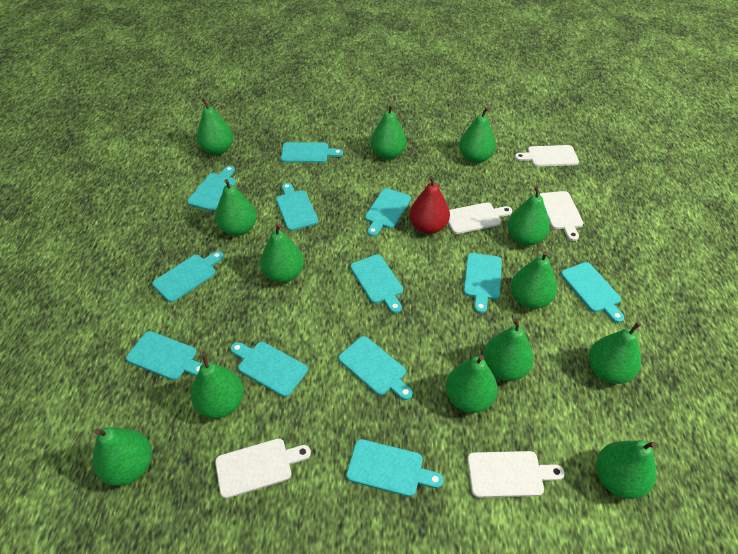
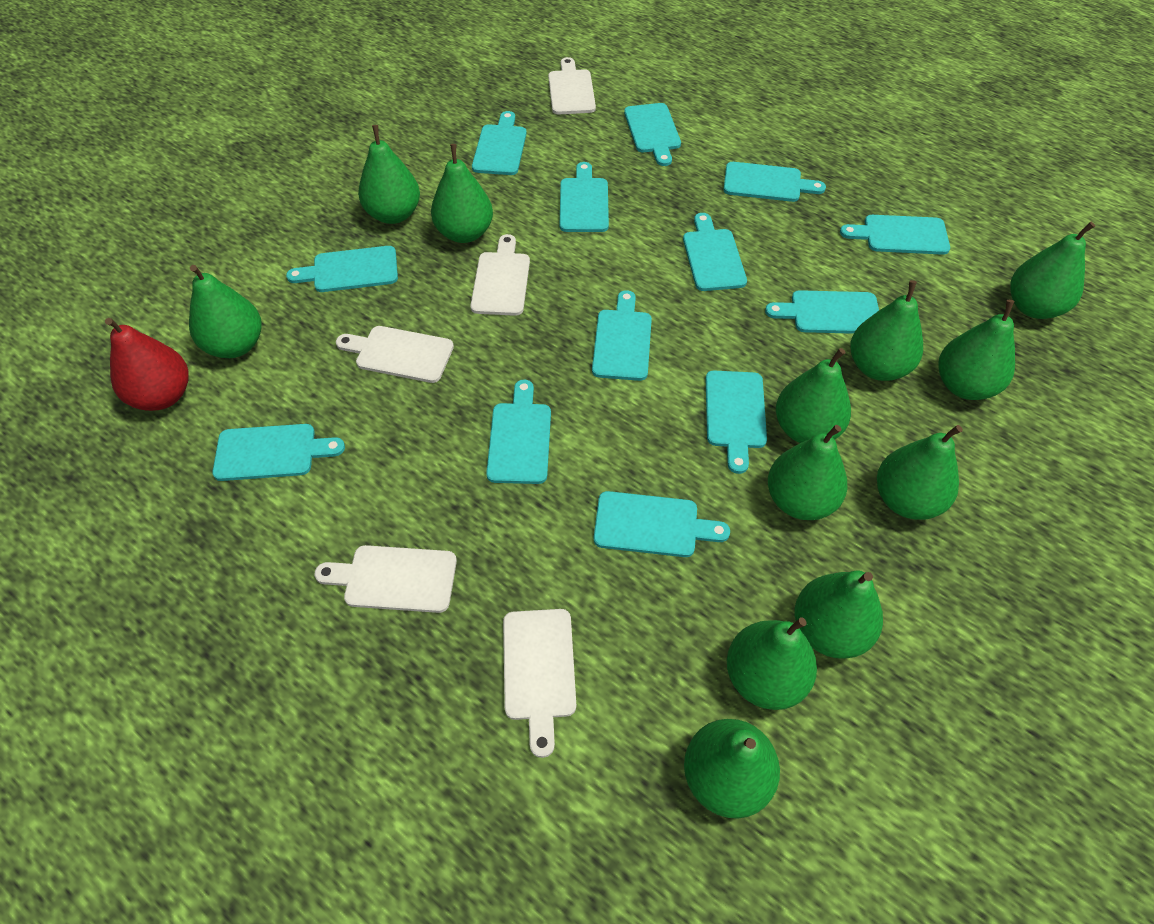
green pear: [93,427,152,486] [191,354,244,418] [197,98,233,155] [215,179,257,236] [260,224,304,283] [371,104,406,160] [446,355,498,413] [459,107,496,163] [483,318,534,381] [508,186,550,246] [511,251,557,309] [588,322,641,384] [596,440,657,499] = 13 -> [189,265,262,358] [358,125,420,224] [431,144,493,243] [684,719,780,819] [727,617,817,710] [768,425,847,520] [776,348,851,443] [795,570,883,659] [850,280,923,381] [877,425,963,520] [938,300,1015,400] [1010,222,1095,319] = 12
turquoise cutting board: [126,331,202,380] [152,251,224,302] [187,166,236,211] [230,342,308,397] [276,183,318,231] [281,142,343,163] [338,336,413,400] [346,439,443,497] [350,254,403,313] [365,188,411,236] [464,253,502,313] [561,262,624,323] = 12 -> [212,424,345,481] [286,246,398,292] [472,111,527,175] [486,380,551,484] [560,162,609,232] [592,290,652,381] [594,491,730,557] [624,103,681,166] [683,213,747,291] [706,371,767,474] [723,162,826,202] [765,290,879,334] [840,215,950,255] = 13

